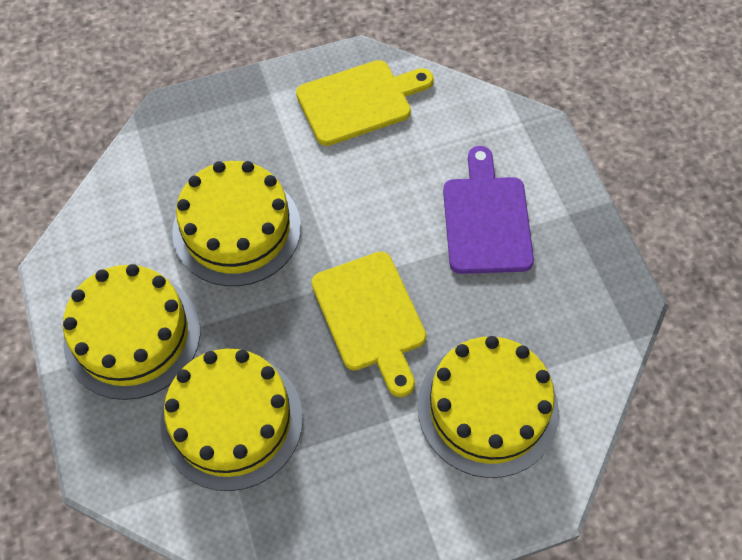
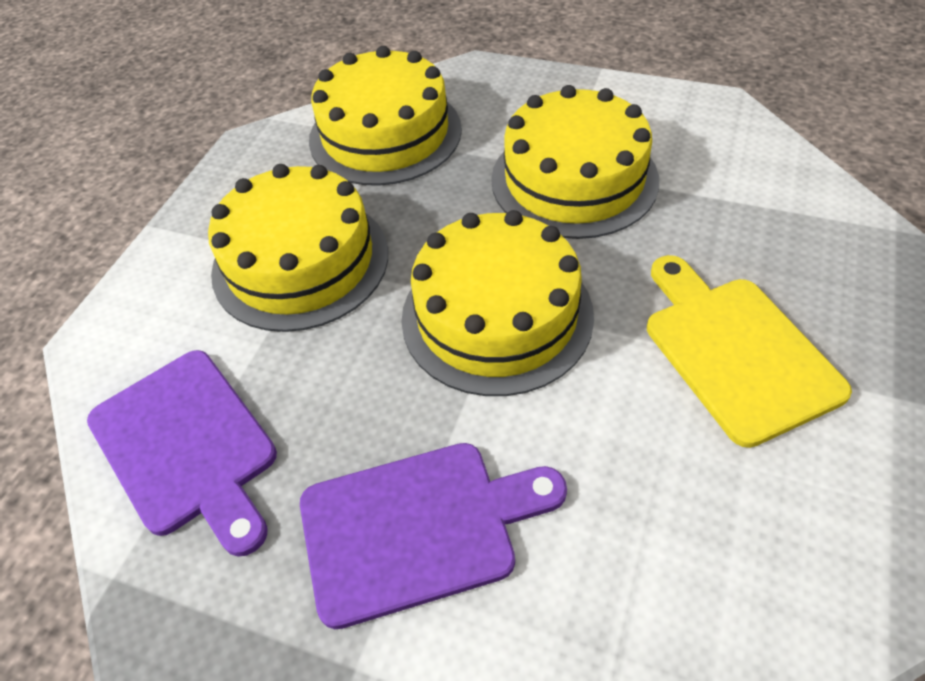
purple cutting board: [443,146,534,274] = 1 -> [87,350,277,557] [300,443,567,629] = 2
yellow cutting board: [296,60,434,146] [311,252,427,397] = 2 -> [647,255,852,448] = 1

